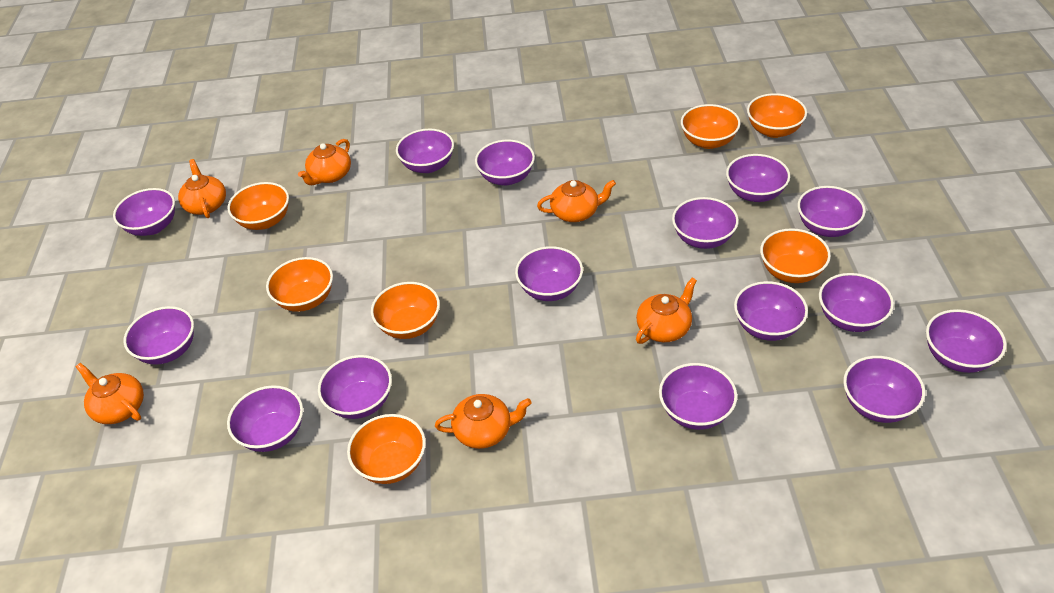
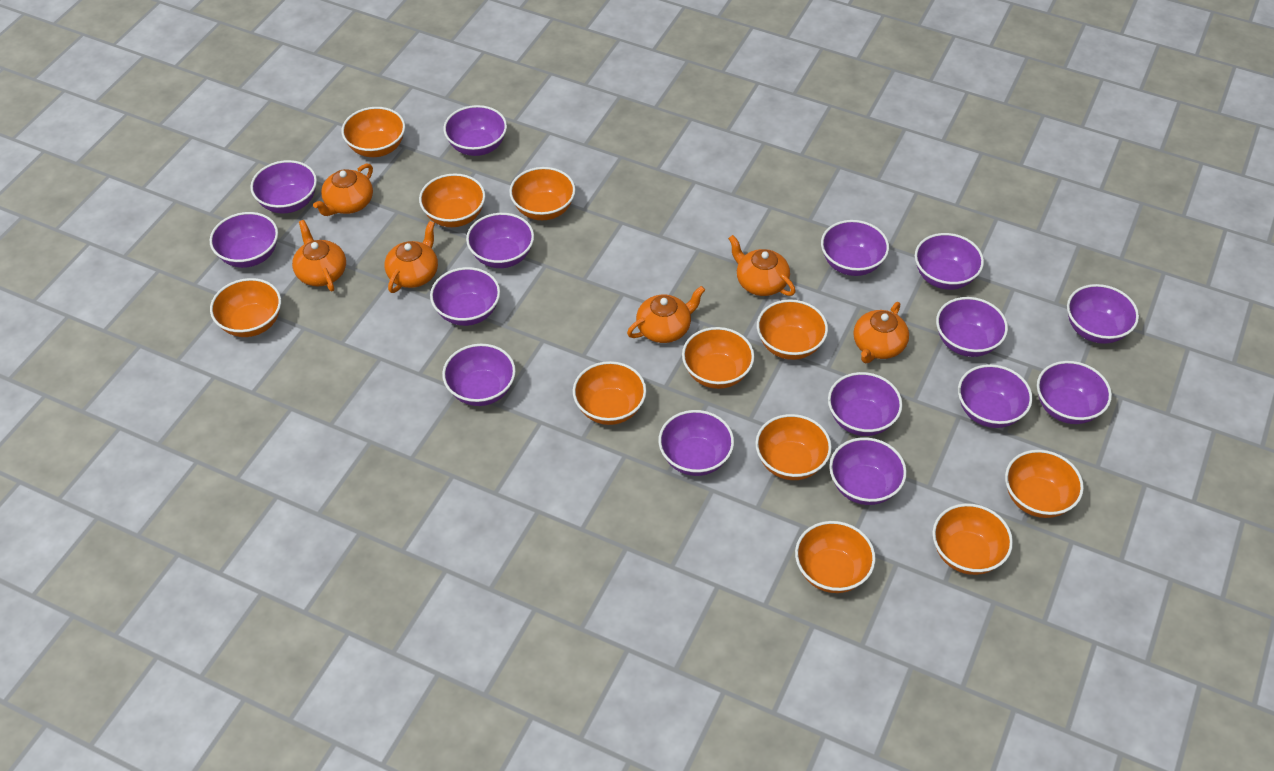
orange bowl: [228,182,289,230] [266,257,333,312] [347,414,426,484] [371,282,440,339] [681,104,741,149] [747,93,807,138] [760,228,831,283] = 7 -> [210,278,281,337] [341,107,405,157] [419,173,485,227] [509,167,575,220] [573,361,646,425] [682,327,754,389] [755,414,832,480] [757,299,828,360] [795,521,876,593] [932,503,1013,575] [1005,450,1084,518] = 11

